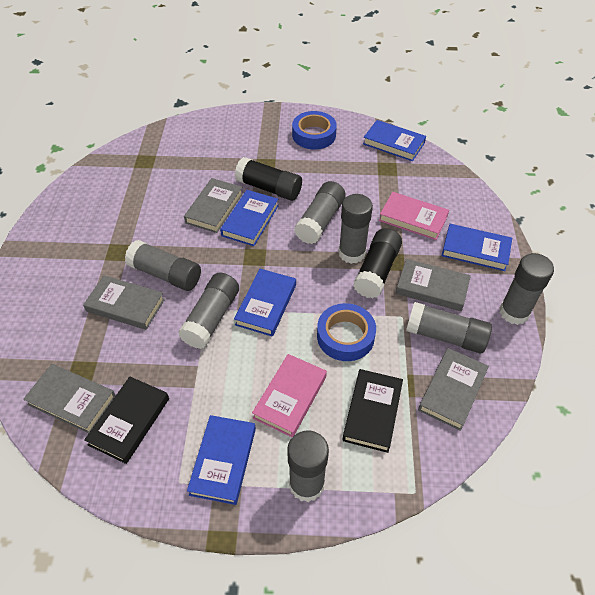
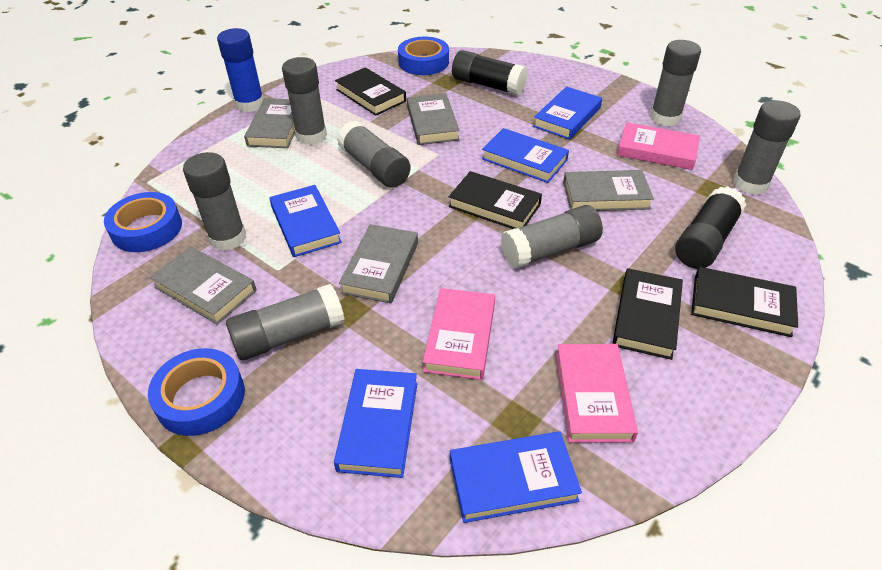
black book: [84,377,169,464] [342,369,403,453] = 2 -> [335,67,406,116] [449,171,542,229] [612,268,683,360] [691,267,798,337] = 4
blue glue stick: none = 0 -> [217,28,264,112] = 1
blue tape: [292,111,337,149] [317,303,376,361] = 2 -> [104,192,182,252] [148,348,245,436] [398,37,449,75] = 3
pink book: [252,354,327,437] [379,192,449,240] = 2 -> [423,288,495,380] [556,344,638,443] [617,122,700,170] = 3

